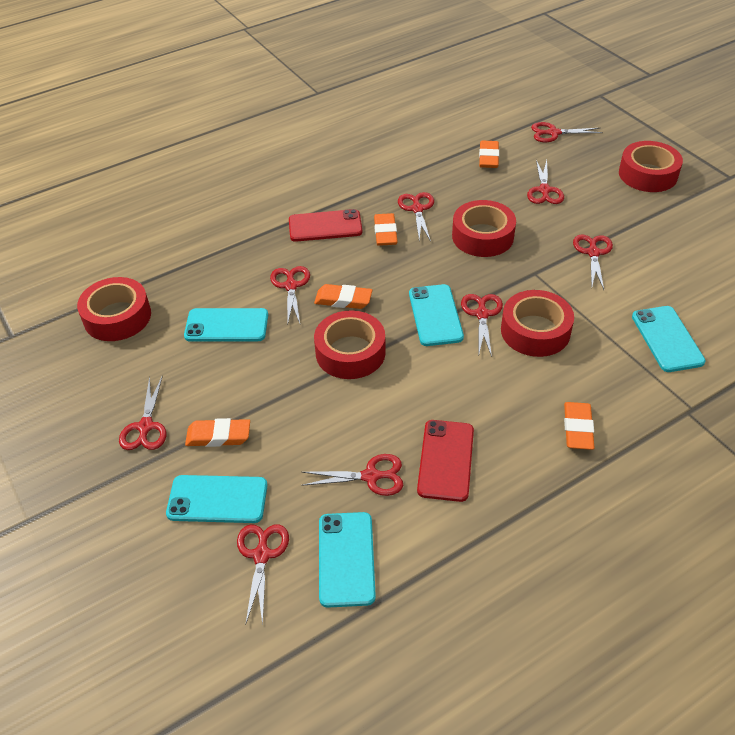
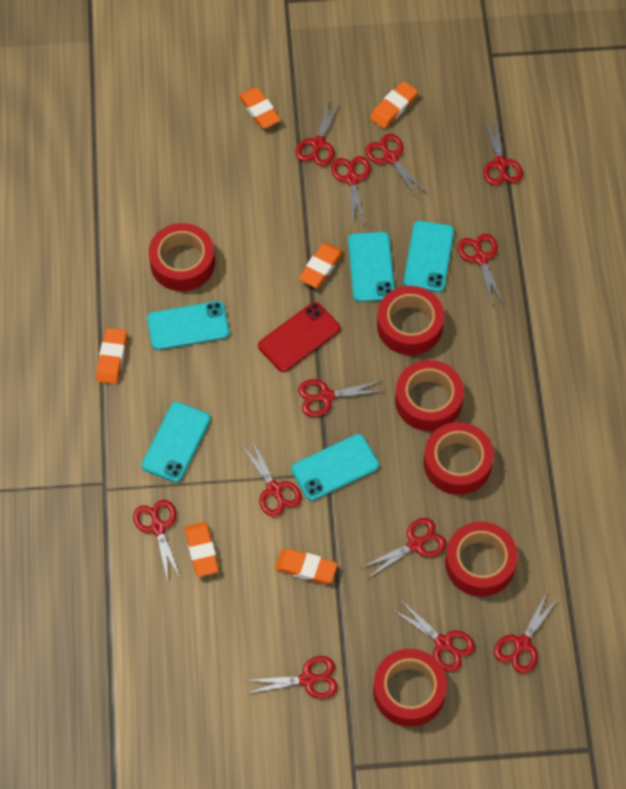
orange eraser: [185,418,250,447] [314,284,372,309] [374,213,398,246] [479,140,499,168] [564,402,595,450] = 5 -> [96,328,127,384] [185,522,219,577] [239,87,281,129] [275,549,338,584] [299,243,343,288] [370,81,418,129] = 6
red phone: [289,209,362,242] [417,420,474,502] = 2 -> [258,302,340,372] = 1
red scissors: [119,375,166,450] [237,524,289,625] [270,266,310,325] [301,454,403,496] [398,192,434,242] [461,294,503,357] [527,160,564,204] [531,122,603,142] [573,234,613,290] = 9 -> [133,500,181,580] [241,439,302,517] [244,656,338,699] [295,100,340,166] [298,379,386,417] [331,156,371,226] [361,518,447,579] [365,134,427,198] [391,601,475,672] [458,234,504,305] [484,118,523,186] [494,593,558,674] = 12
red tape: [77,277,151,341] [314,310,386,379] [452,200,516,257] [501,290,574,357] [619,141,683,192] = 5 -> [149,223,215,291] [373,649,447,727] [377,286,444,355] [395,360,464,431] [424,422,494,495] [445,522,518,597] = 6

